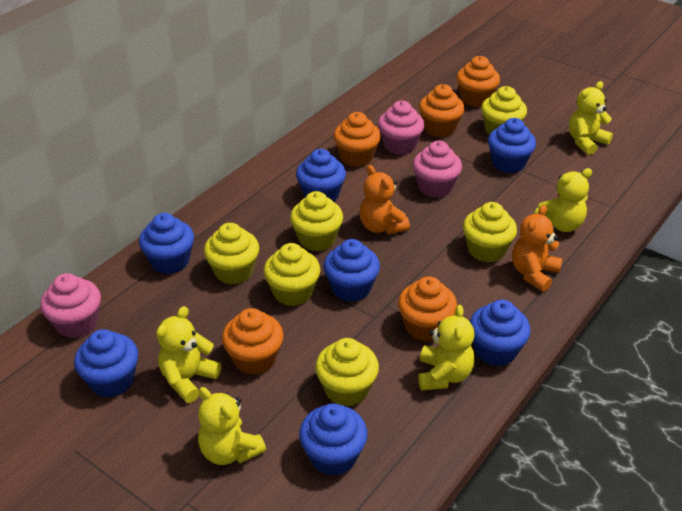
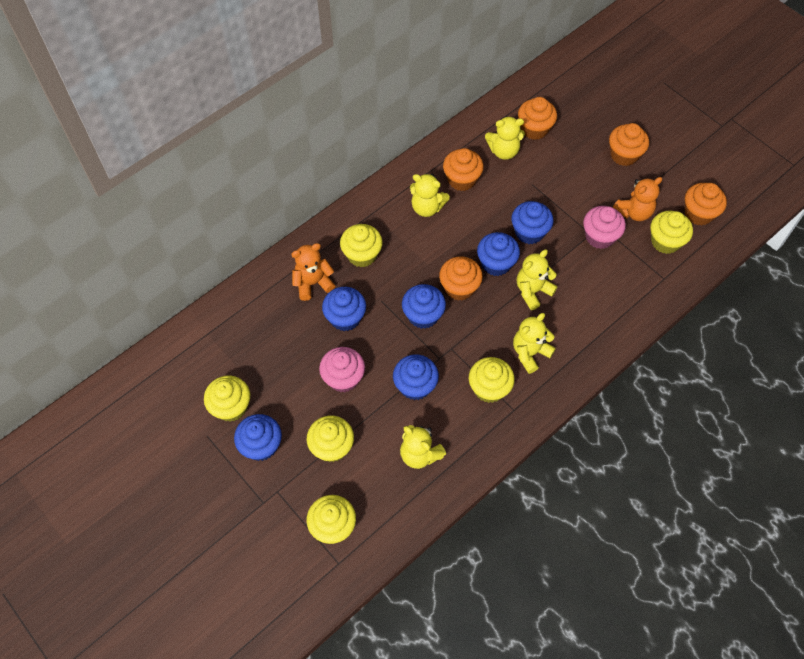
blue cupcake: [74,329,138,398] [139,213,194,274] [296,149,346,202] [299,403,368,476] [324,239,380,302] [470,300,531,366] [488,118,536,173] = 7 -> [234,414,282,461] [322,287,366,331] [393,355,439,400] [402,284,446,329] [477,232,520,276] [511,201,553,244] = 6
pink cupcake: [40,273,101,338] [378,101,424,155] [413,141,462,198] = 3 -> [319,347,365,392] [583,206,626,249] = 2

